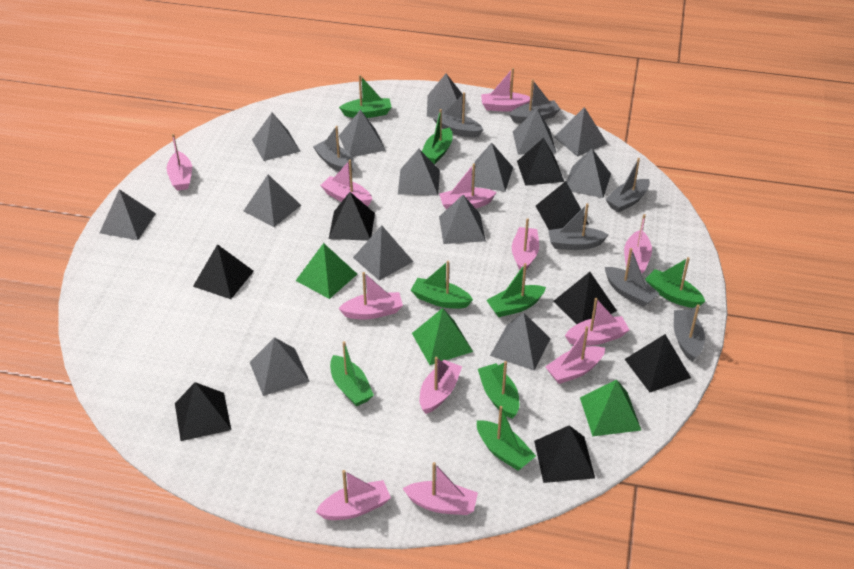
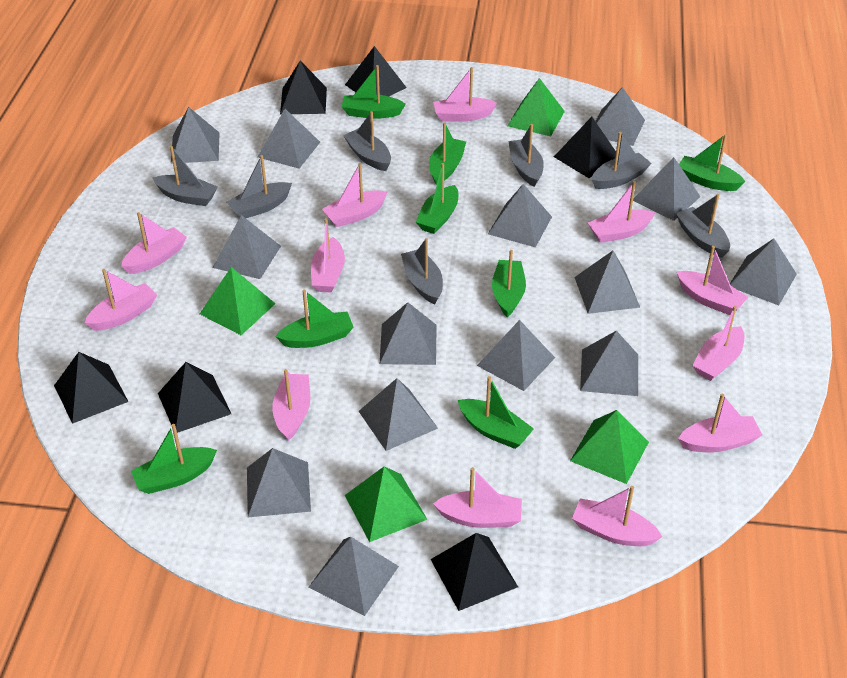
black pyramid: [175,382,231,441] [193,244,254,299] [329,192,375,241] [517,138,564,186] [534,425,595,483] [536,181,589,230] [553,272,617,324] [625,334,691,392] = 8 -> [54,352,129,424] [158,362,231,433] [280,61,327,115] [345,46,407,96] [431,533,518,611] [554,117,616,178] = 6
green pyramid: [296,243,357,299] [412,308,473,365] [580,379,641,436] = 3 -> [200,267,276,335] [345,466,428,542] [507,78,565,137] [570,410,649,484] = 4

